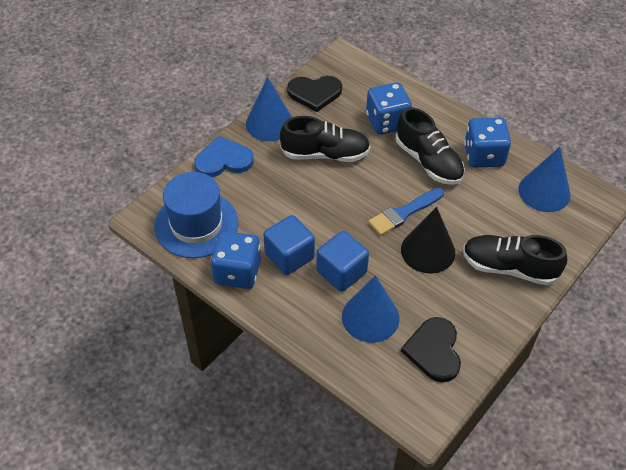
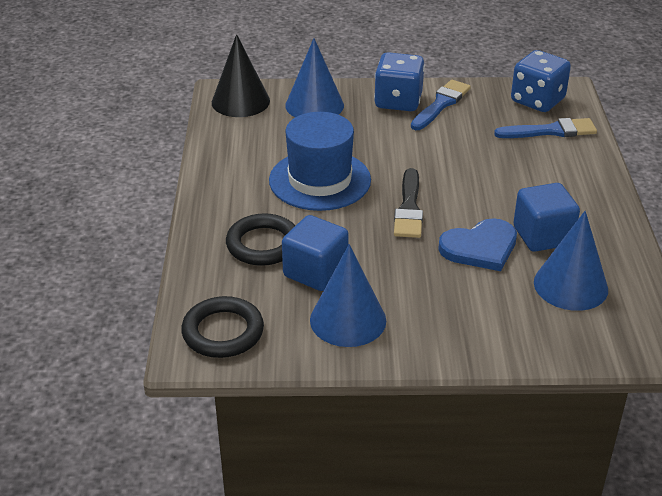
black brush: none = 0 -> [394,168,423,238] = 1
black heart: [287,76,342,112] [401,317,461,382] = 2 -> none = 0
black ring: none = 0 -> [181,296,264,358] [226,213,295,266] = 2
black shoe: [280,116,371,162] [395,107,465,185] [463,235,567,285] = 3 -> none = 0
blue brush: [369,188,444,235] = 1 -> [411,80,471,130] [494,118,597,138] = 2
blue dice: [211,231,261,289] [366,82,412,135] [464,118,511,167] = 3 -> [374,52,425,111] [511,50,571,112] = 2

